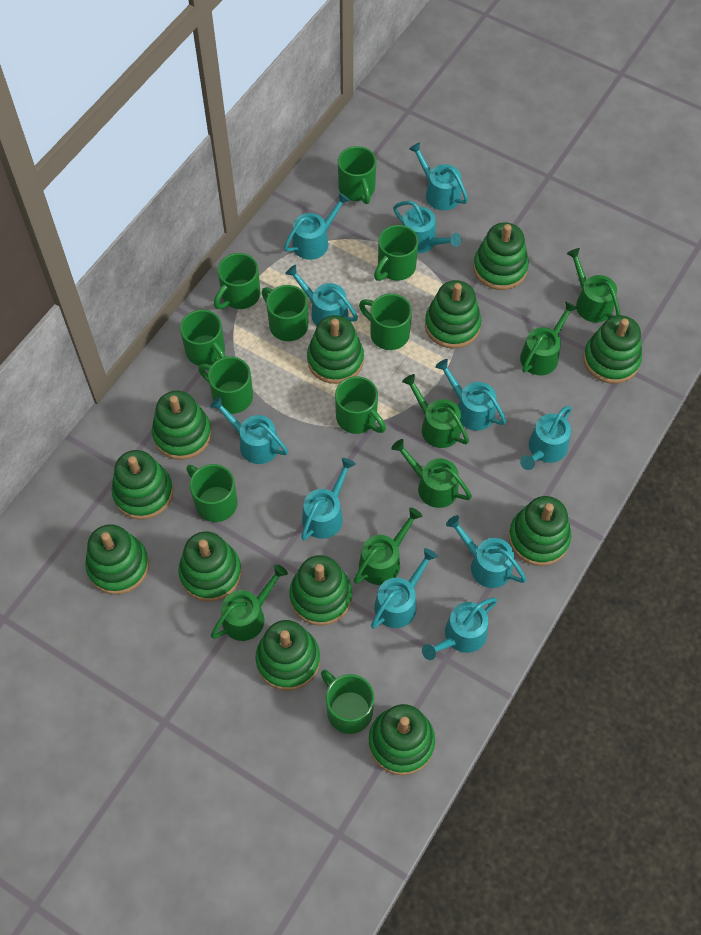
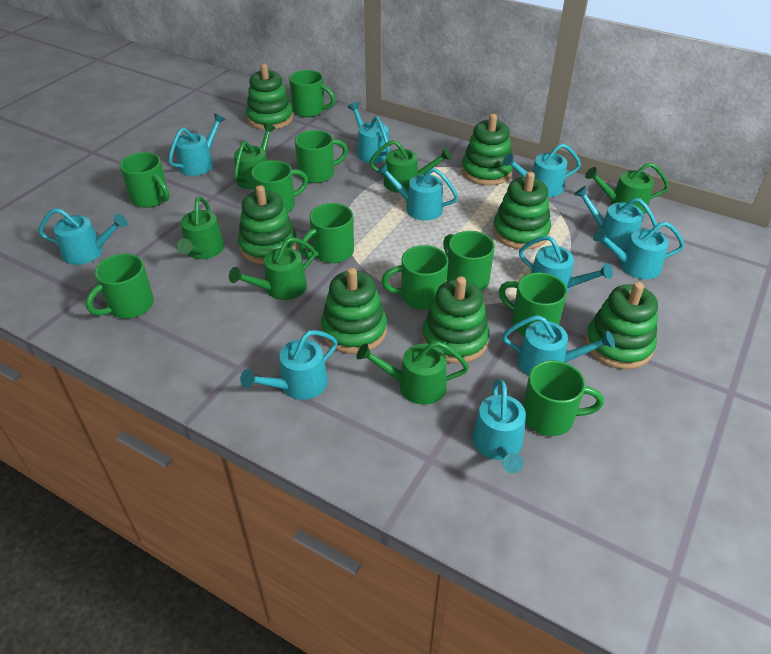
green stacking toy: [85,524,149,595] [112,450,173,520] [152,391,212,460] [178,532,242,602] [256,620,320,691] [289,555,352,626] [307,315,364,384] [369,704,435,775] [425,280,481,349] [473,222,529,290] [509,496,571,566] [583,315,642,384] = 12 -> [238,185,297,264] [246,63,294,130] [321,267,387,354] [422,276,490,364] [462,114,513,186] [493,172,551,249] [585,282,658,369] = 7

